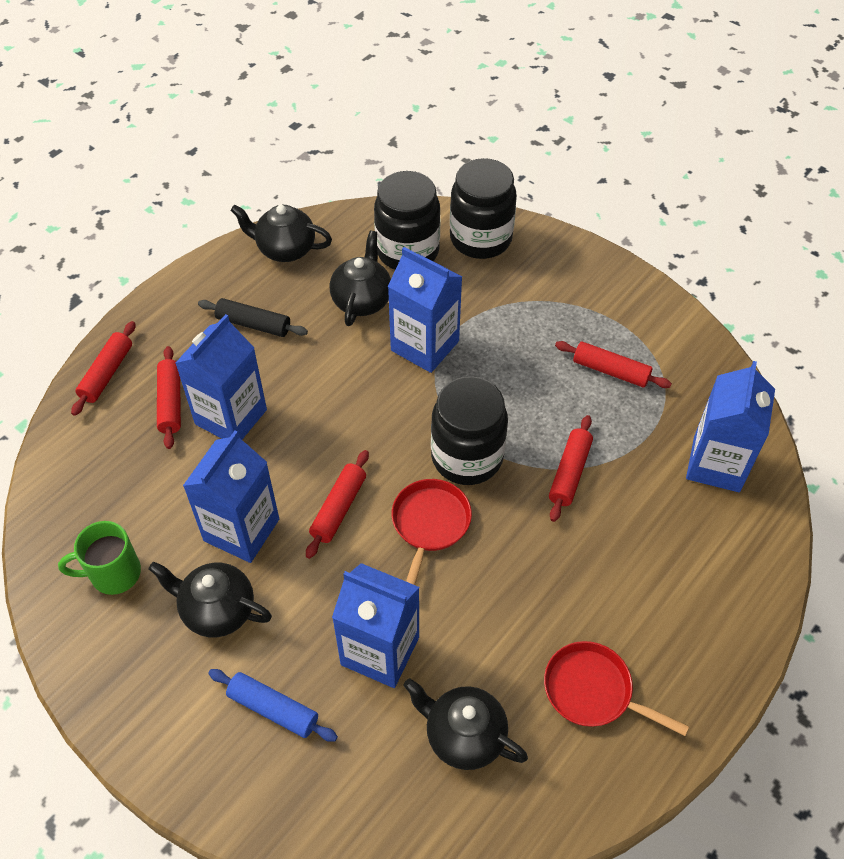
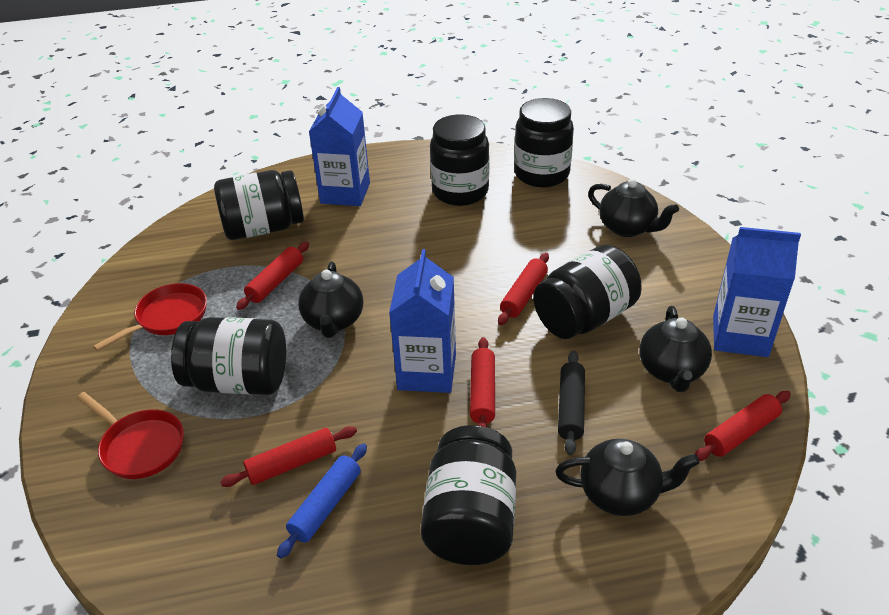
black jar: [374,171,440,270] [431,376,508,485] [450,158,517,259] = 3 -> [171,317,286,395] [214,170,304,240] [421,425,516,565] [430,114,489,206] [514,98,574,187] [533,245,642,339] = 6
blue carton: [175,314,267,439] [183,431,279,563] [332,563,419,688] [388,247,462,373] [686,361,775,492] = 5 -> [309,87,370,206] [389,249,456,393] [713,227,801,357] = 3
green mug: [58,521,141,595] = 1 -> none = 0

